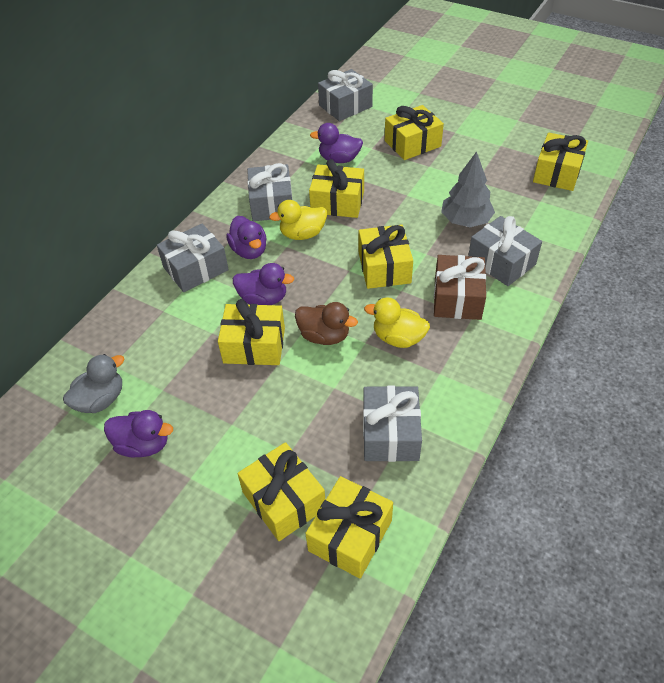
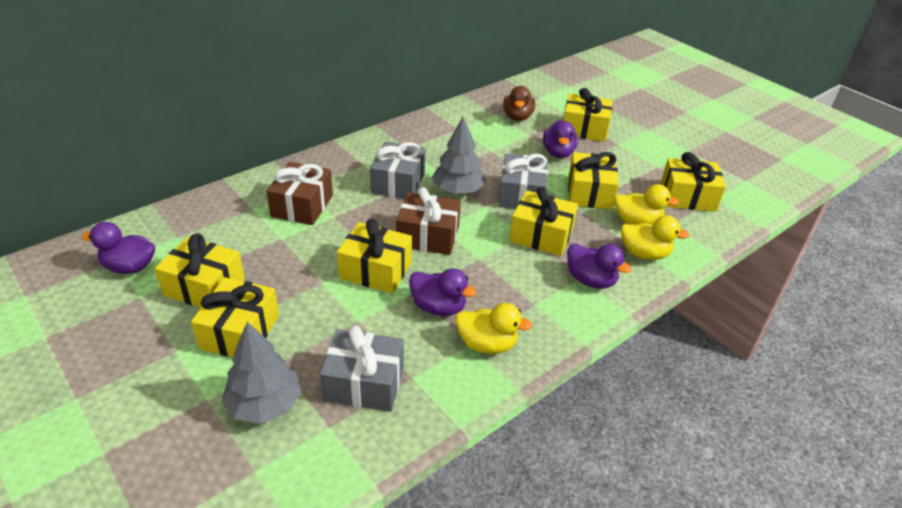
brown gift: [434,255,486,320] = 1 -> [266,162,333,225] [396,187,461,255] = 2
grey duck: [63,354,124,413] = 1 -> none = 0
grey gift: [157,224,229,292] [247,163,292,221] [318,69,373,121] [363,386,422,462] [468,216,542,286] = 5 -> [320,325,404,412] [370,141,425,199] [498,154,548,209] = 3
grey tree: [441,151,495,227] = 1 -> [221,322,301,424] [432,117,486,194] = 2
yellow duck: [269,200,327,240] [364,297,430,348] = 2 -> [456,303,532,354] [614,184,679,225] [621,215,690,260] = 3

